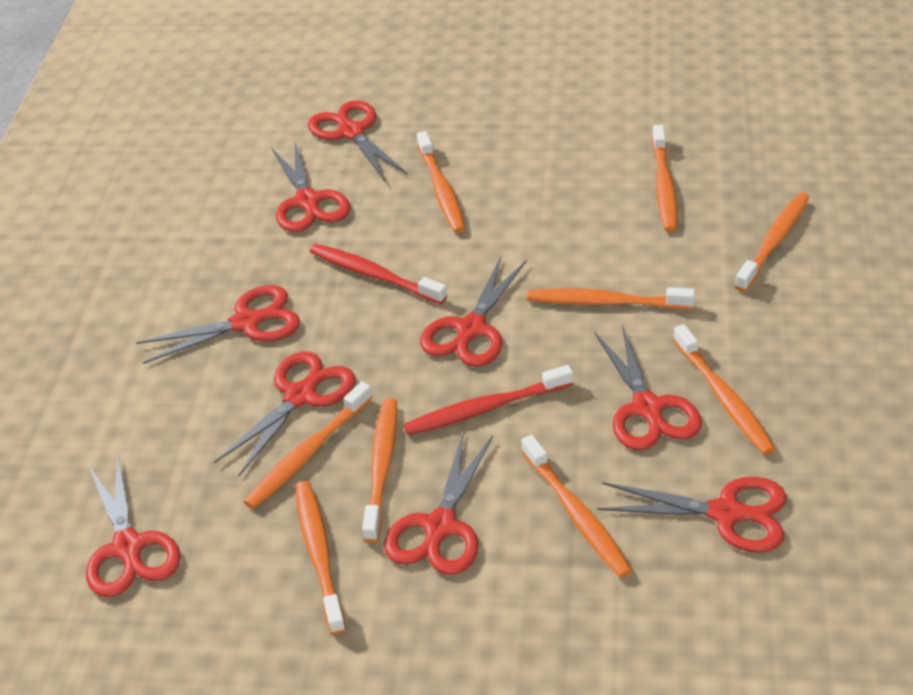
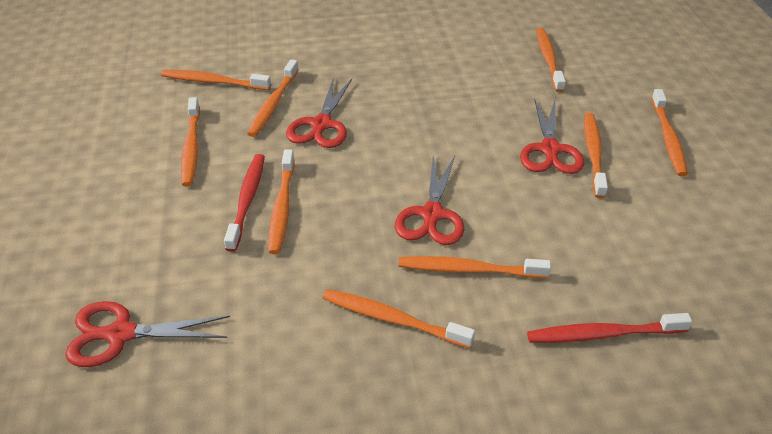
red scissors: [86,452,181,597] [136,285,300,364] [214,351,356,476] [271,142,350,232] [308,100,408,181] [384,431,493,575] [420,257,527,367] [594,324,702,450] [597,477,787,553] = 9 -> [65,301,230,367] [286,77,352,148] [395,155,465,245] [520,99,584,174] = 4

